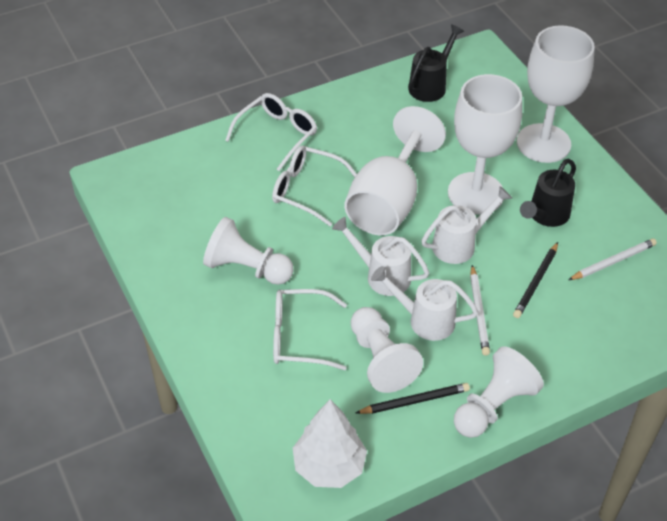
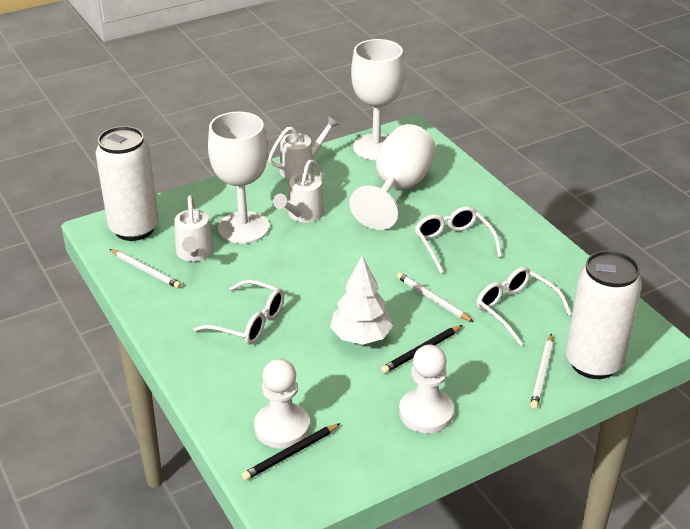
black watering can: [408,24,464,102] [520,159,576,227] = 2 -> none = 0
white can: none = 0 -> [96,126,159,241] [565,250,642,379] = 2
white pawn: [203,217,294,285] [351,307,423,393] [454,346,544,438] = 3 -> [254,359,310,448] [399,344,454,433] = 2
white pencil: [470,265,490,356] [568,239,657,280] = 2 -> [110,249,181,289] [397,272,473,322] [530,334,553,409] = 3

